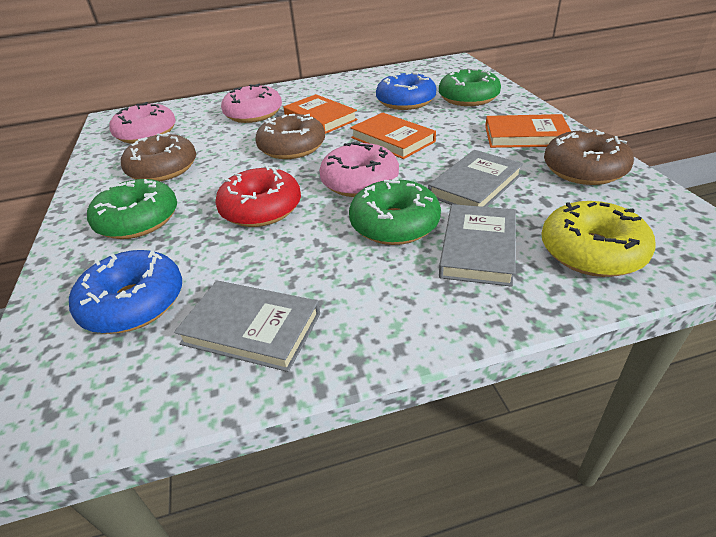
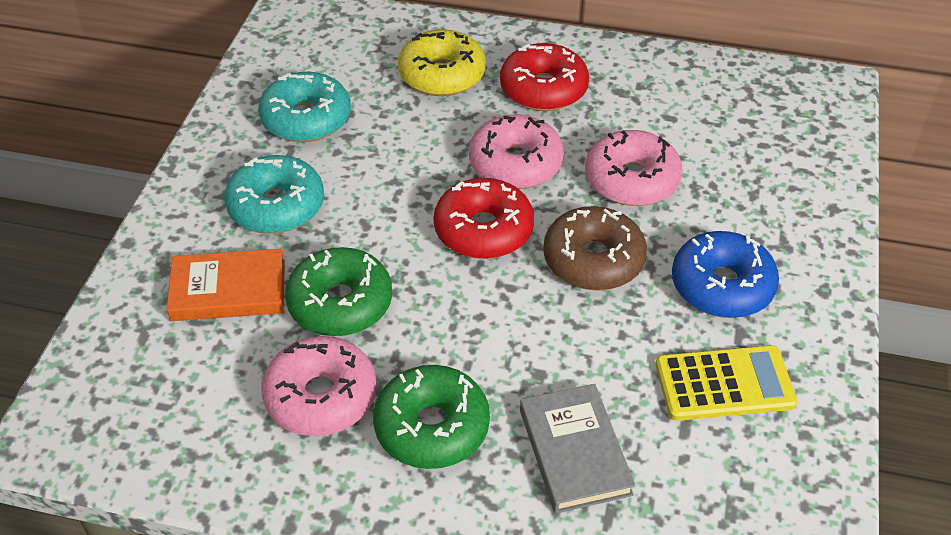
blue donut: [69,250,182,334] [376,72,436,110] = 2 -> [672,231,779,318] = 1
brown donut: [121,132,196,181] [256,114,325,159] [544,129,634,185] = 3 -> [543,206,647,291] = 1
green donut: [87,179,177,239] [349,177,441,245] [439,67,501,106] = 3 -> [285,247,392,336] [373,365,490,469] = 2
grey book: [174,281,320,372] [428,150,523,207] [439,204,516,287] = 3 -> [520,384,636,513] = 1
orange book: [283,94,358,134] [350,113,436,159] [485,114,571,148] = 3 -> [166,249,285,321] = 1
red donut: [215,166,301,227] = 1 -> [434,178,534,259] [500,43,589,111] = 2
turquoise donut: none = 0 -> [224,155,324,234] [258,72,351,142] = 2
yellow calculator: none = 0 -> [656,345,798,421] = 1

